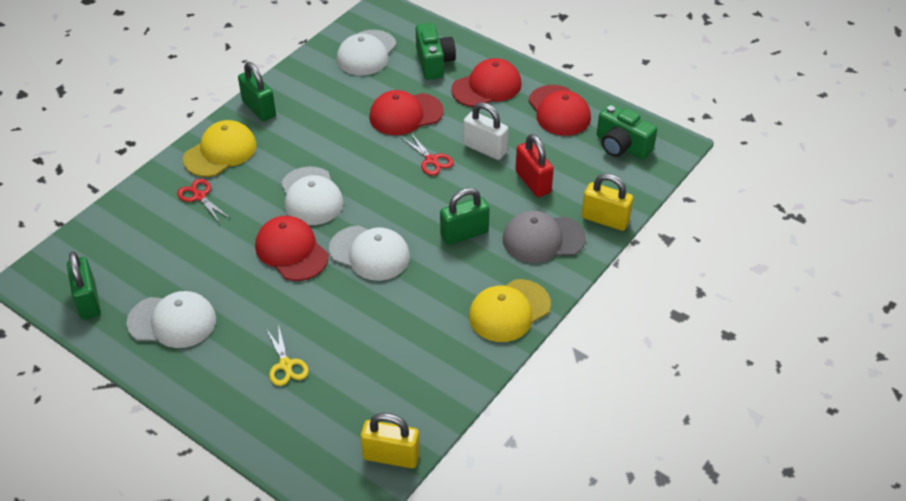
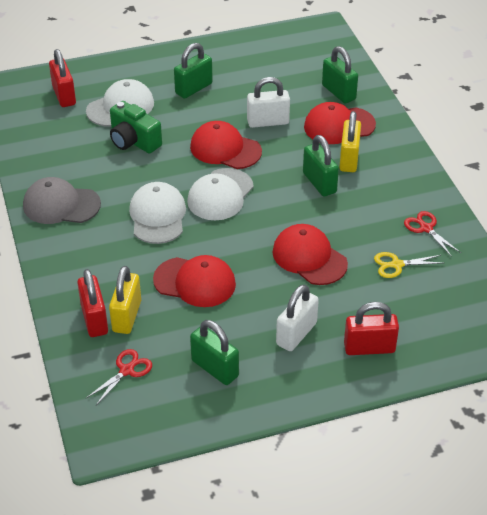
green camera: [416,23,456,80] [597,104,657,160] = 2 -> [110,101,162,153] = 1
green padlock: [67,252,101,320] [238,62,276,121] [440,188,489,245] = 3 -> [174,43,213,99] [190,320,239,385] [303,135,339,197] [322,46,358,104] = 4
red padlock: [515,134,554,197] = 1 -> [49,49,76,107] [77,269,108,337] [344,302,399,355] = 3
white cap: [126,291,216,348] [281,167,343,225] [329,226,410,281] [337,30,397,76] = 4 -> [86,79,154,127] [129,182,186,244] [187,168,254,220] = 3
white padlock: [463,102,509,160] = 1 -> [247,77,290,128] [276,284,319,351] = 2
yellow cap: [183,120,257,177] [469,279,551,342] = 2 -> none = 0

